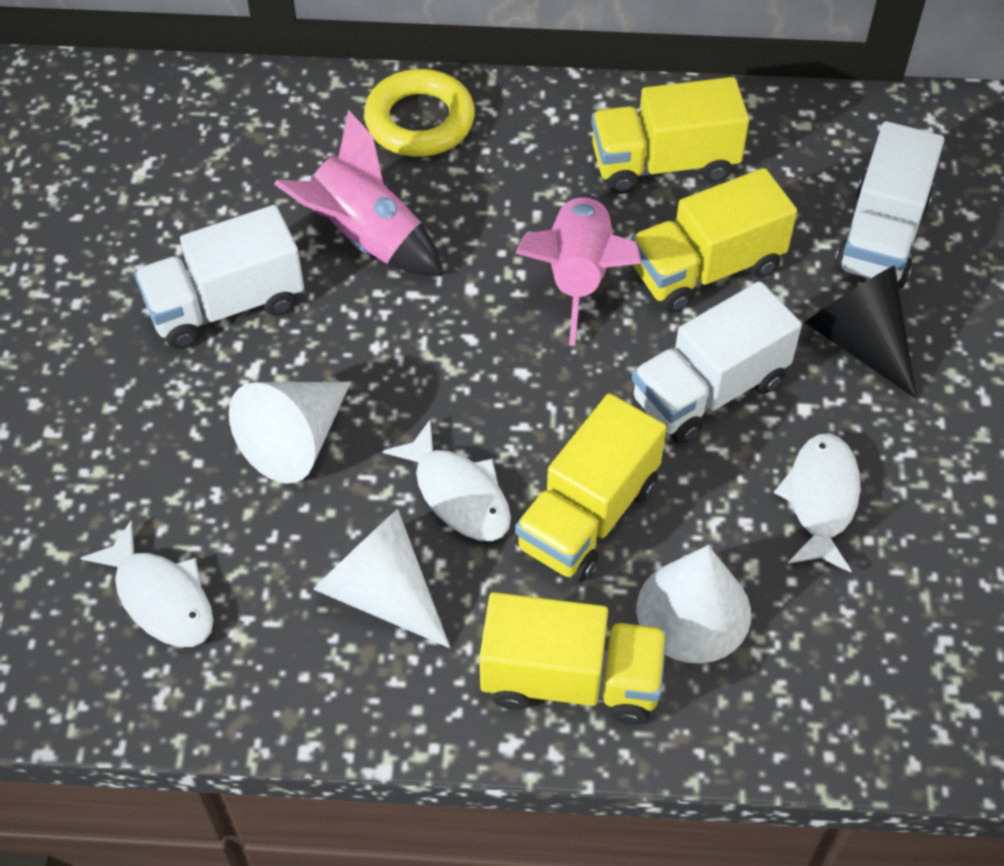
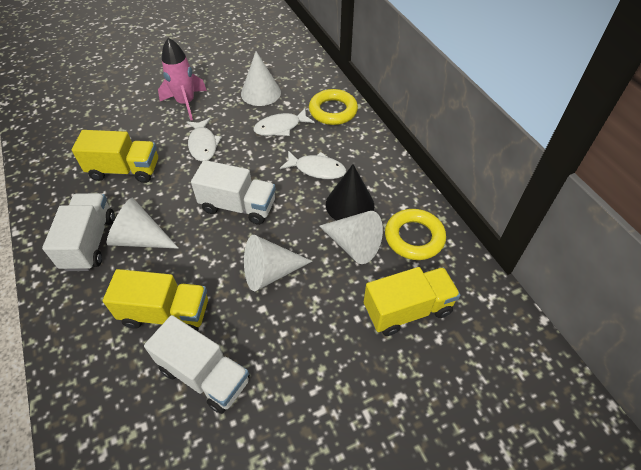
pink rocket: [274,110,443,276] [515,194,642,346] = 2 -> [158,38,207,120] = 1
white cone: [229,382,351,484] [313,509,450,648] [637,545,751,664] = 3 -> [107,198,179,249] [241,51,281,106] [244,235,312,291] [320,211,383,264] = 4
yellow ring: [364,69,475,157] = 1 -> [309,89,358,125] [385,209,446,260] = 2
yellow truck: [479,592,667,725] [515,393,667,582] [591,77,749,194] [631,168,797,313] = 4 -> [72,130,158,183] [103,269,208,331] [364,267,460,336] = 3

